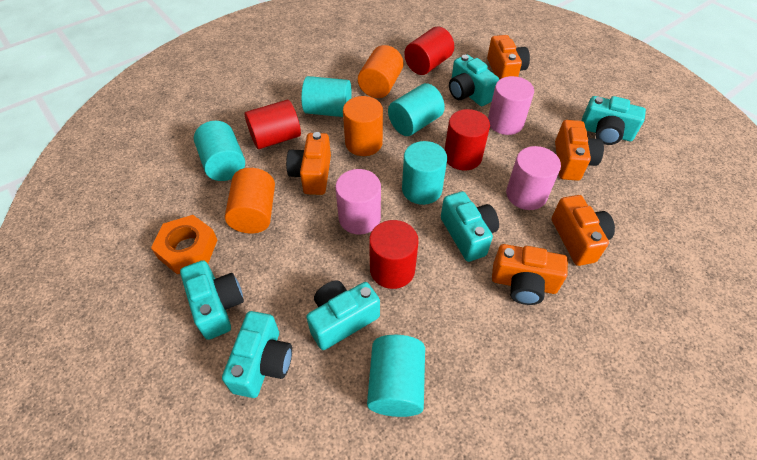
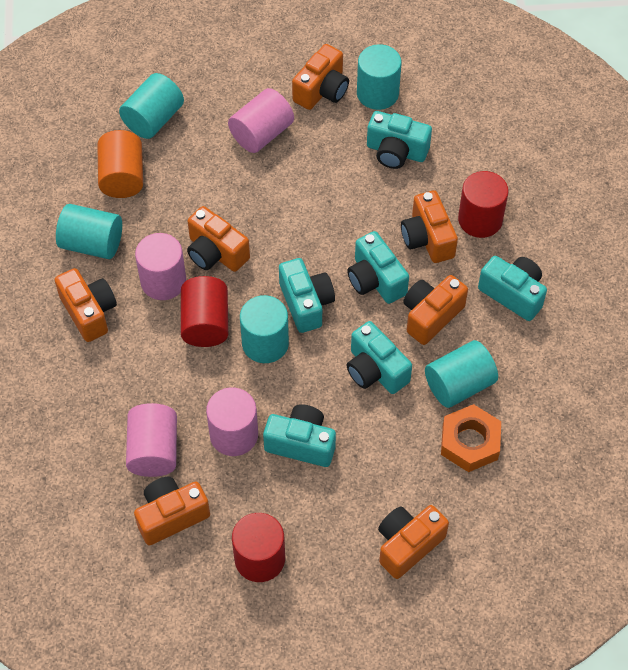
orange camera: [286,132,331,195] [487,35,530,80] [492,244,568,305] [552,195,615,266] [555,120,604,181] = 5 -> [55,268,117,342] [134,477,210,545] [187,206,250,272] [292,44,349,110] [378,505,449,579] [401,190,458,263] [404,275,468,345] = 7
orange cylinder: [225,168,275,234] [343,96,383,156] [358,45,403,98] = 3 -> [97,130,143,198] = 1
pink cylinder: [335,169,381,235] [488,76,534,135] [506,146,561,210] = 3 -> [126,403,177,477] [135,233,186,300] [206,387,258,456] [228,88,294,153] = 4
red cylinder: [245,100,301,149] [369,220,419,289] [404,27,454,75] [445,109,490,170] = 4 -> [181,276,228,347] [232,513,285,582] [458,171,509,238] = 3

